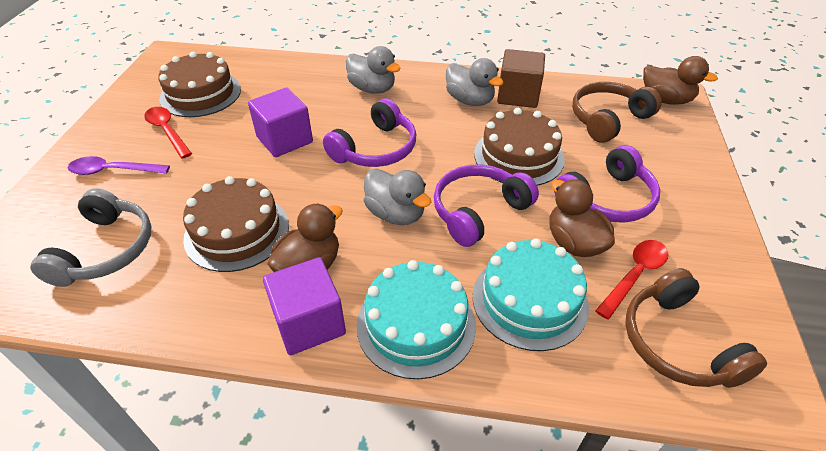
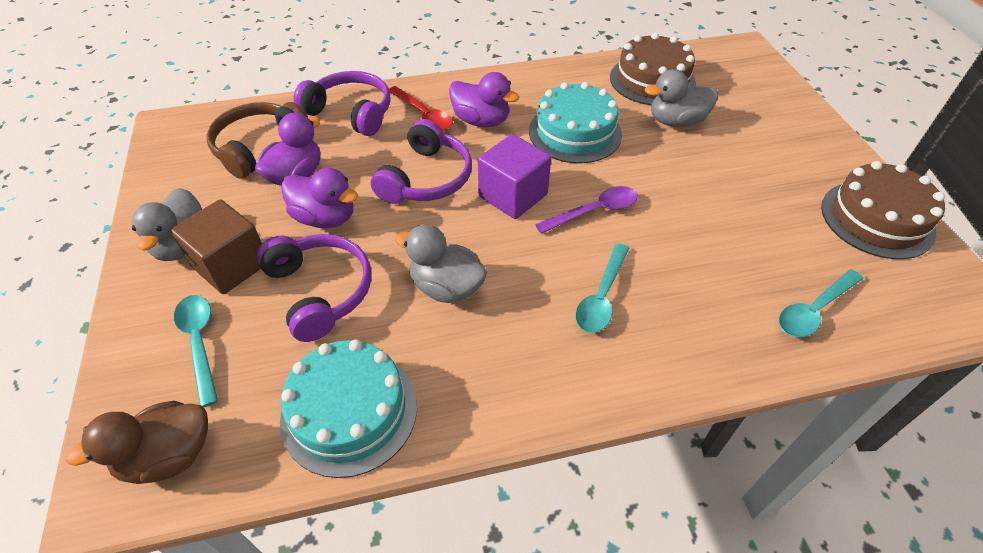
brown cake: [159,52,241,117] [183,176,289,272] [474,108,565,186] = 3 -> [610,33,696,105] [821,161,945,259] = 2
brown duck: [267,203,343,272] [549,179,615,257] [643,56,718,105] = 3 -> [65,401,208,484] = 1
brown headphones: [572,82,662,143] [625,268,767,388] = 2 -> [207,102,308,179] = 1
grey headphones: [30,188,152,287] = 1 -> none = 0
purple cube: [248,88,313,157] [263,257,346,355] = 2 -> [478,134,551,219] = 1
purple duck: none = 0 -> [255,113,321,186] [281,168,358,228] [449,72,519,127] = 3
red spoon: [144,107,192,159] [595,240,668,320] = 2 -> [389,86,453,130] = 1
turquoise spoon: none = 0 -> [174,295,218,407] [575,243,629,333] [779,269,863,337] = 3

